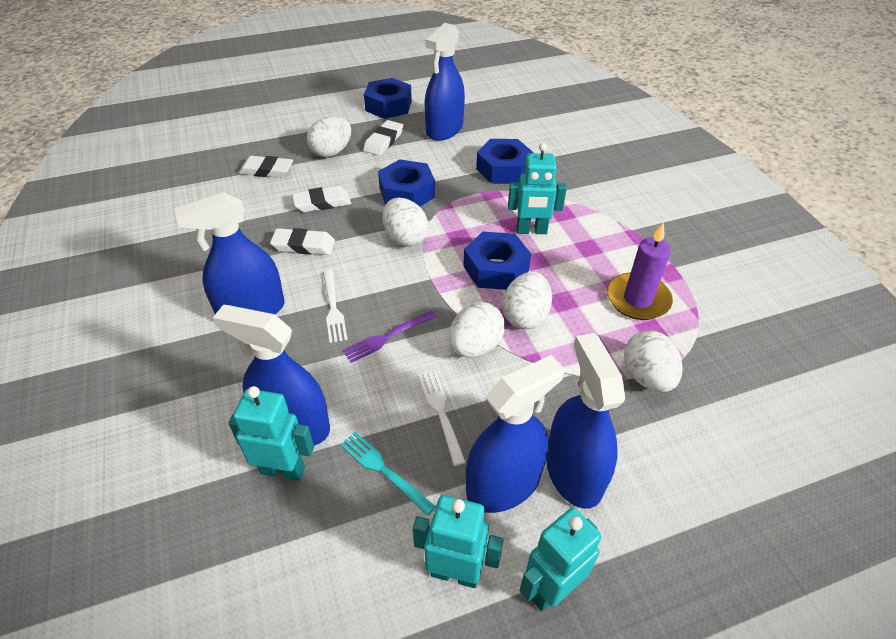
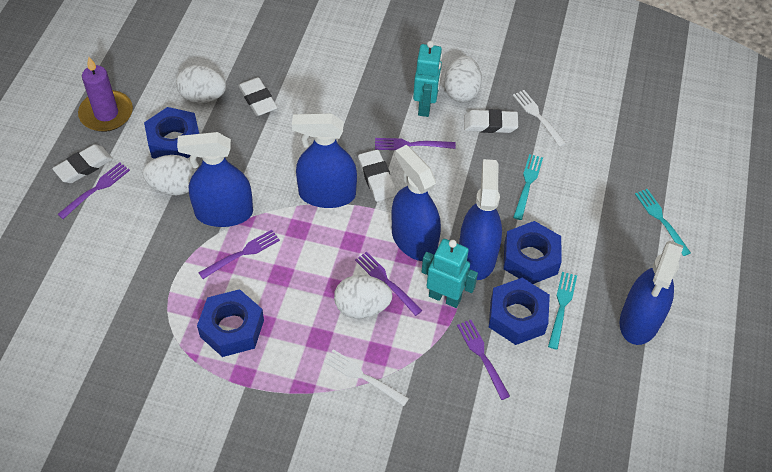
purple fork: [343,310,437,363] = 1 -> [57,162,130,219] [198,230,280,279] [355,251,423,316] [375,138,456,150] [457,320,510,400] = 5
turquoise fork: [340,432,436,516] = 1 -> [513,154,543,220] [548,272,577,349] [635,189,691,256] = 3
turquoise robot: [229,386,314,481] [413,495,503,588] [508,143,567,234] [520,508,601,611] = 4 -> [413,41,442,117] [422,239,478,308] = 2
white egg: [307,116,351,157] [382,198,428,247] [449,302,505,358] [502,272,552,329] [624,330,683,392] = 5 -> [143,155,197,195] [176,65,226,103] [334,275,393,319] [444,56,482,102] = 4

